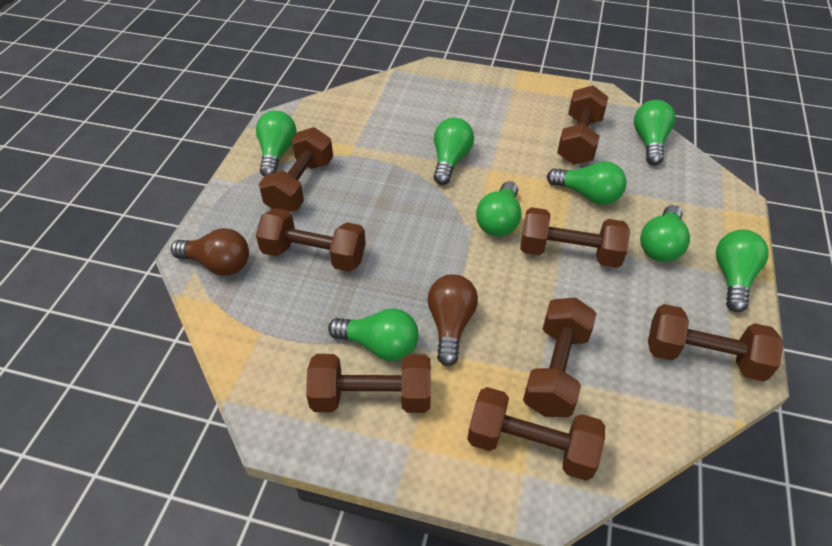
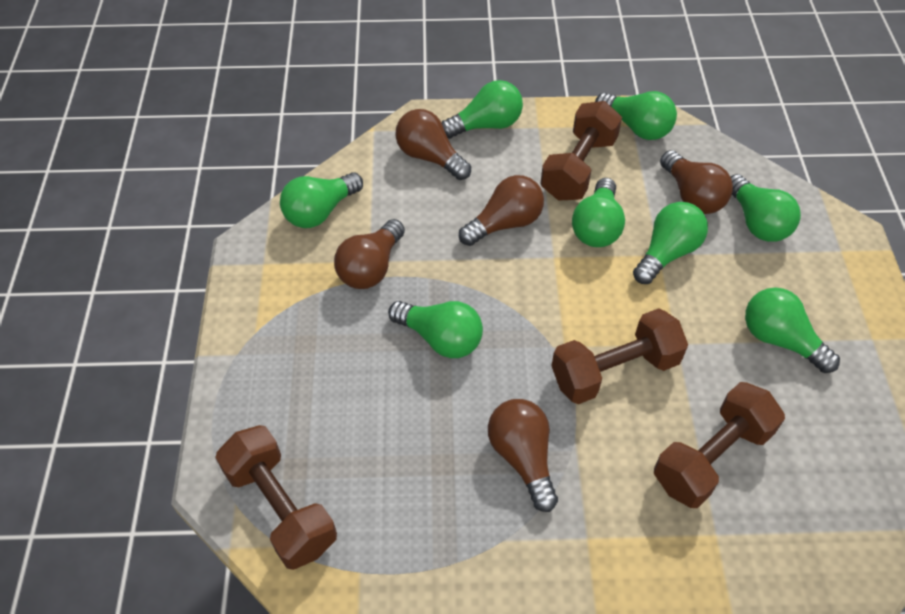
brown dumbbell: [256,208,366,272] [259,127,333,212] [306,354,431,413] [467,387,605,481] [520,207,630,268] [523,298,597,417] [557,85,608,165] [648,304,784,382] = 8 -> [215,425,337,570] [540,101,622,201] [551,308,688,404] [654,382,785,508] = 4
brown light bulb: [171,228,249,276] [427,274,478,366] = 2 -> [334,219,405,289] [395,109,471,180] [459,175,544,246] [488,399,558,512] [660,150,733,214] = 5

